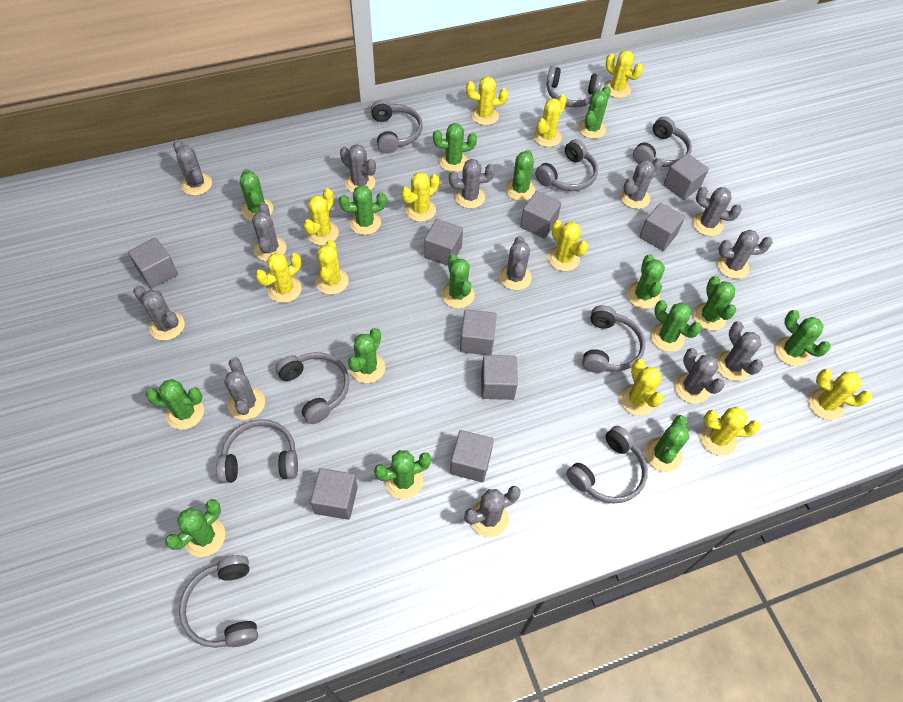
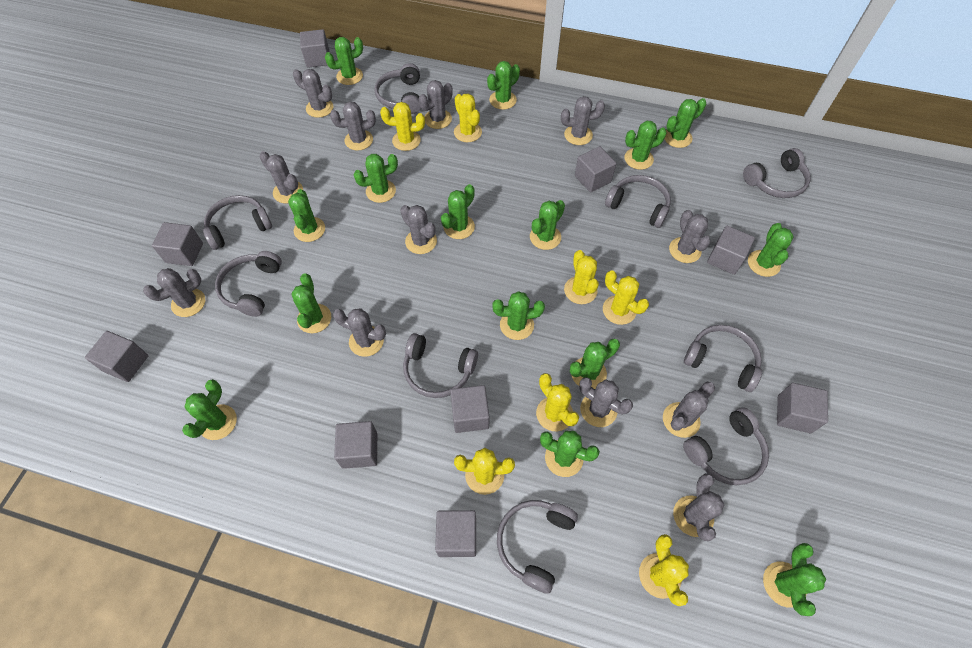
grey cactus: [133,286,185,340] [173,140,212,196] [224,358,265,420] [252,202,286,261] [340,144,376,193] [449,159,495,209] [464,486,521,537] [499,236,532,290] [620,158,663,209] [674,348,725,404] [692,186,742,236] [716,321,763,381] [717,230,773,279] = 13 -> [143,268,205,317] [260,151,303,203] [293,69,333,118] [330,102,376,151] [333,308,386,357] [400,205,437,254] [419,80,453,129] [561,96,605,145] [579,377,633,427] [663,382,715,438] [669,210,711,263] [673,473,725,541] = 12
yellow cactus: [255,252,301,303] [303,188,339,245] [315,240,349,295] [401,172,439,222] [466,77,508,125] [533,95,567,147] [548,220,588,271] [604,50,643,98] [620,359,663,416] [700,407,760,456] [808,369,872,420] = 11 -> [380,102,425,151] [454,94,482,142] [454,448,515,495] [536,373,579,431] [564,250,599,304] [603,270,649,325] [639,534,689,606] = 7

